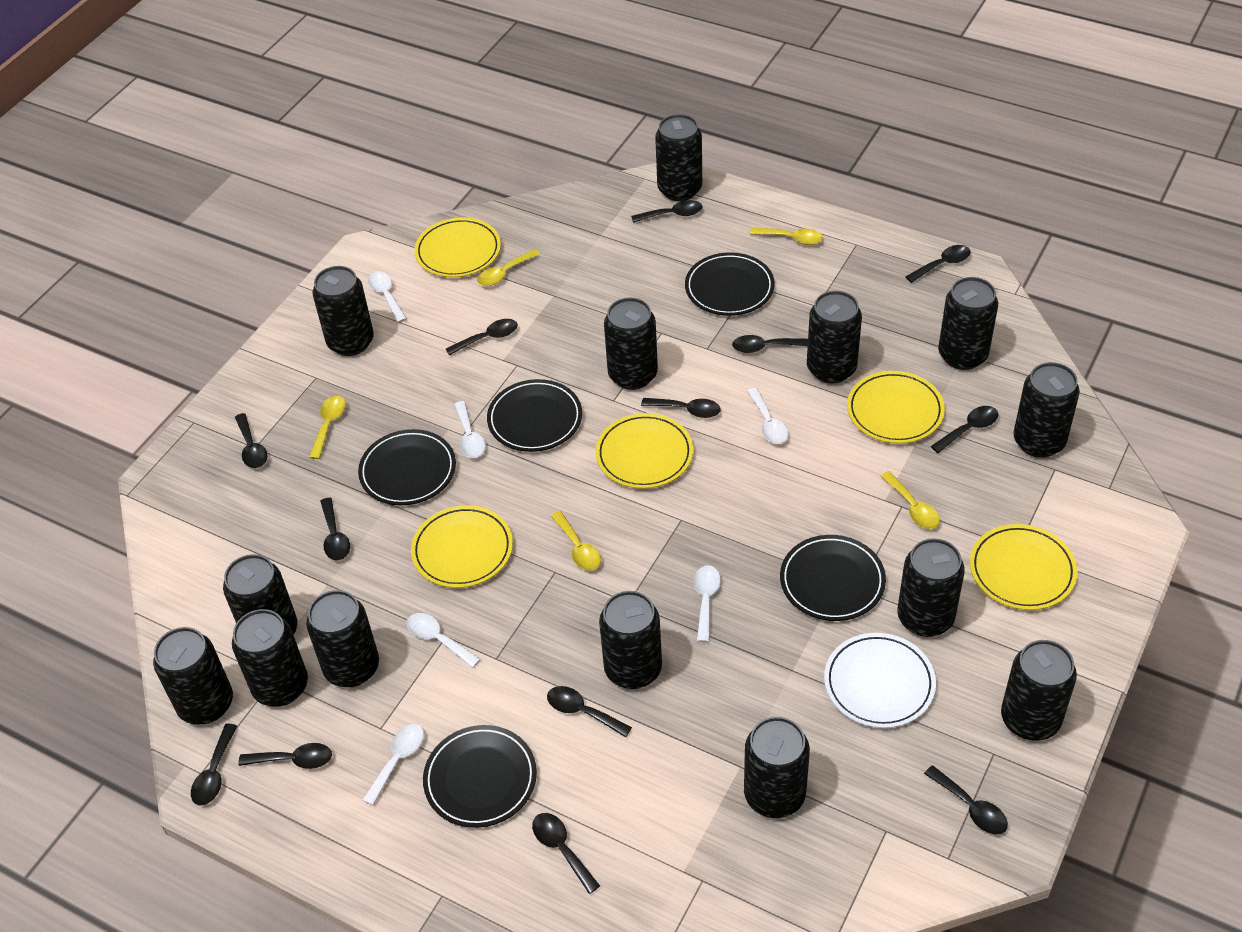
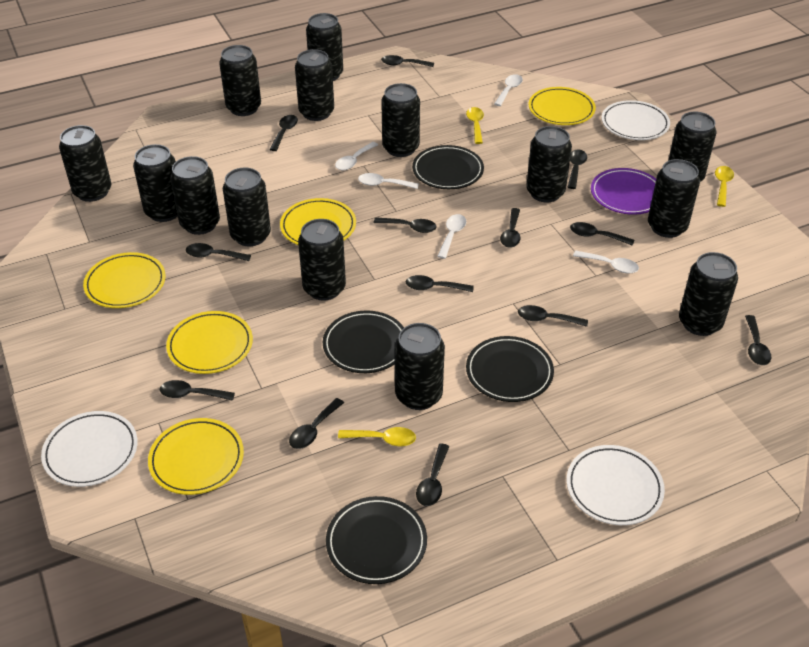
black plate: [358,429,456,505] [423,725,537,828] [487,379,582,452] [685,252,775,316] [780,535,886,621] = 5 -> [323,311,404,373] [326,496,427,584] [412,145,484,189] [466,336,554,402] = 4
purple plate: none = 0 -> [591,168,656,215] = 1
white plate: [824,633,936,728] = 1 -> [41,411,138,487] [567,445,665,525] [601,100,670,140] = 3
white spoon: [363,724,424,805] [368,271,407,323] [407,613,481,668] [454,401,486,458] [693,565,721,642] [747,388,788,444] = 6 -> [335,142,378,170] [358,173,419,189] [437,214,466,259] [494,74,523,106] [573,251,639,274] = 5
yellow spoon: [309,396,346,459] [477,249,540,286] [551,511,601,571] [750,227,823,245] [881,471,940,529] = 5 -> [338,427,416,446] [466,107,484,144] [715,166,734,207] = 3

